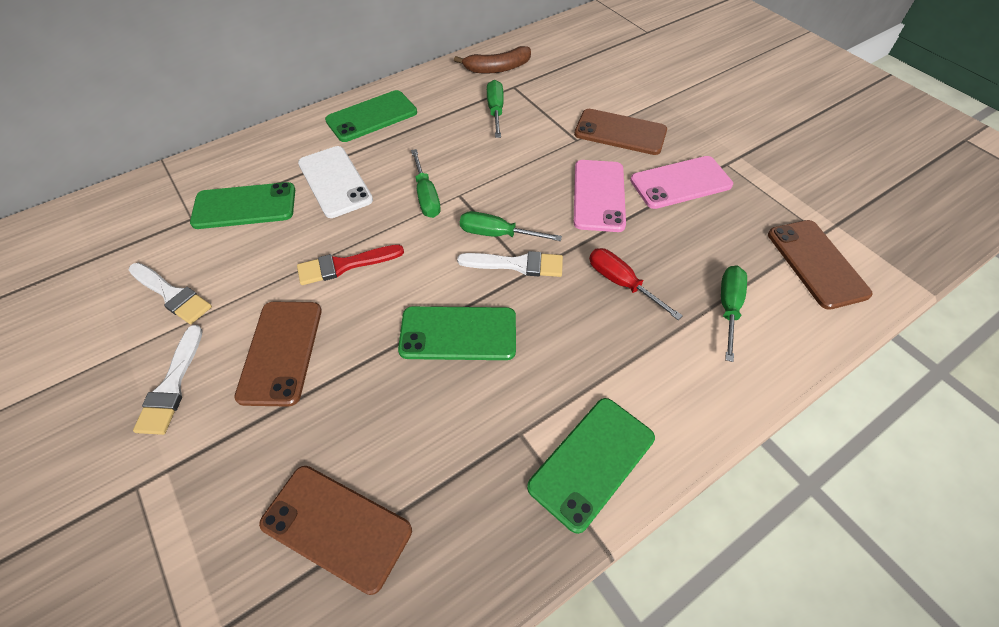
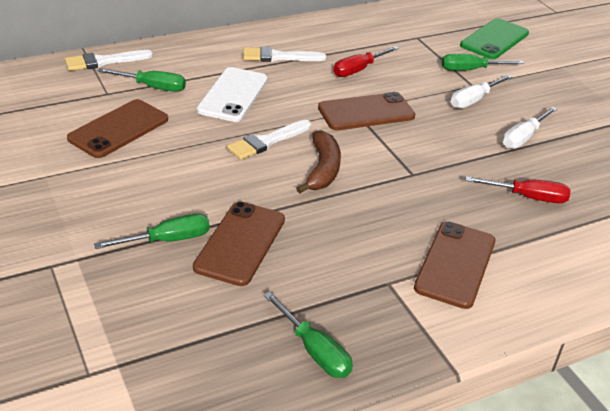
green phone: [190,182,295,229] [325,90,417,142] [398,306,516,360] [527,398,655,534] = 4 -> [460,18,529,59] = 1
pink phone: [574,160,626,232] [630,156,733,209] = 2 -> none = 0
red brush: [297,245,404,285] = 1 -> none = 0
red screwdriver: [589,248,683,320] = 1 -> [333,46,399,77] [465,176,571,203] = 2
white screwdriver: none = 0 -> [451,74,512,109] [503,106,557,149] = 2

